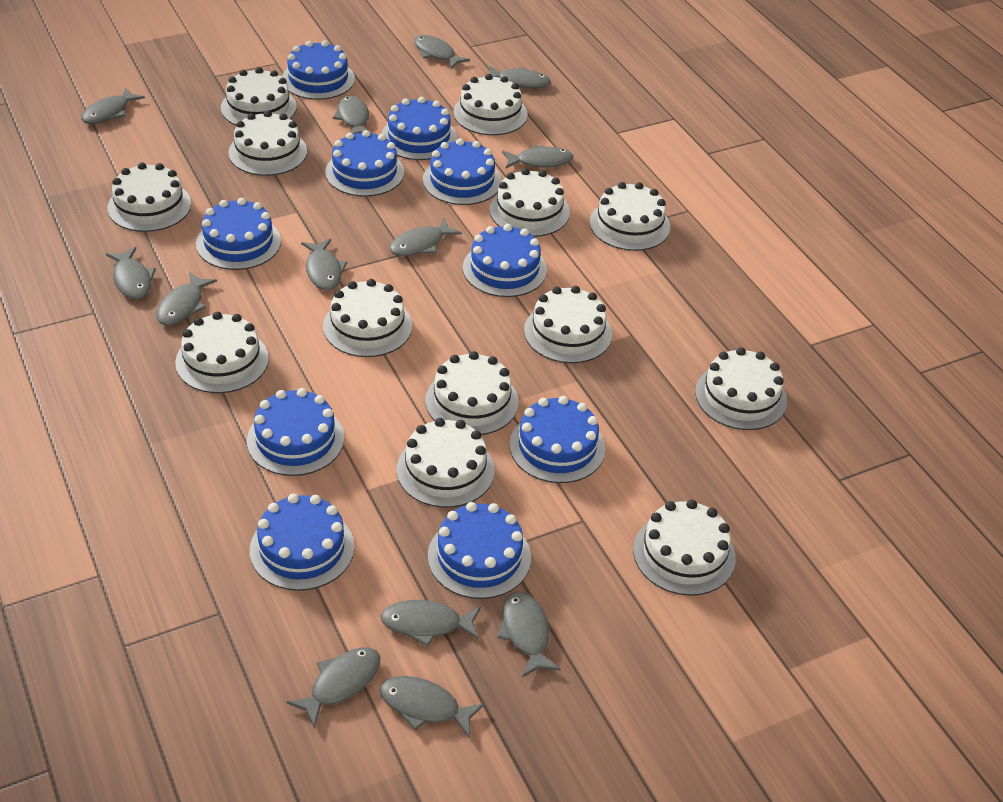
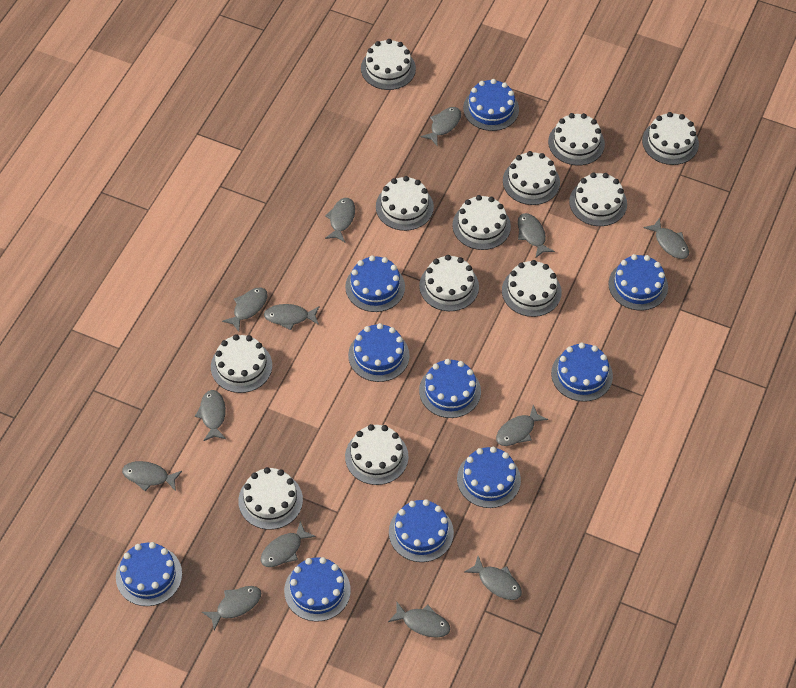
white cake: [107,162,191,232] [175,312,269,393] [221,67,297,125] [228,110,307,176] [323,279,412,357] [397,418,495,508] [425,351,519,435] [453,74,527,135] [489,168,570,237] [524,286,612,363] [590,182,670,251] [633,499,736,596] [695,347,787,430] = 13 -> [211,334,272,393] [238,467,303,530] [345,424,408,485] [361,39,416,90] [376,176,434,231] [419,255,479,311] [452,195,511,250] [502,260,562,317] [503,151,560,205] [548,113,605,166] [569,172,627,226] [642,112,699,165] = 12

